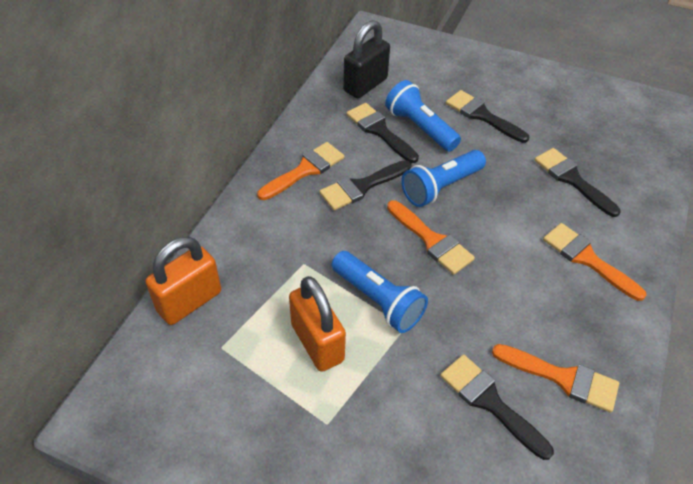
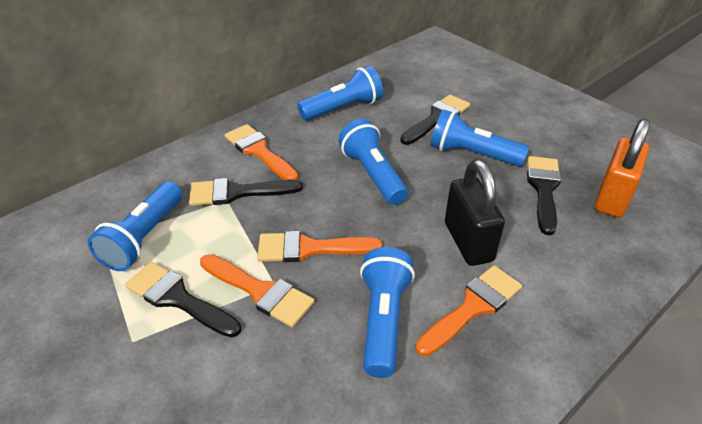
black brush: [320,160,412,210] [346,103,419,163] [440,354,554,460] [446,90,529,143] [534,148,621,217] = 5 -> [125,262,241,338] [189,178,303,206] [400,95,470,145] [527,156,561,235] = 4
blue flashlight: [332,251,428,333] [385,80,461,152] [401,150,486,207] = 3 -> [88,181,182,271] [298,66,383,121] [338,119,408,205] [360,247,415,378] [431,109,529,167] = 5
orange padlock: [145,237,221,325] [289,276,346,372] = 2 -> [595,119,650,218] = 1

